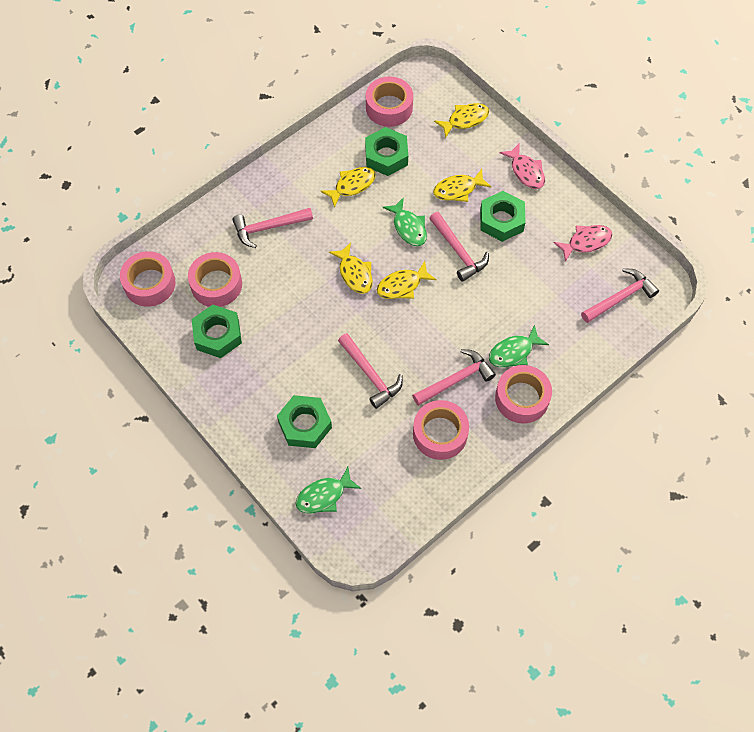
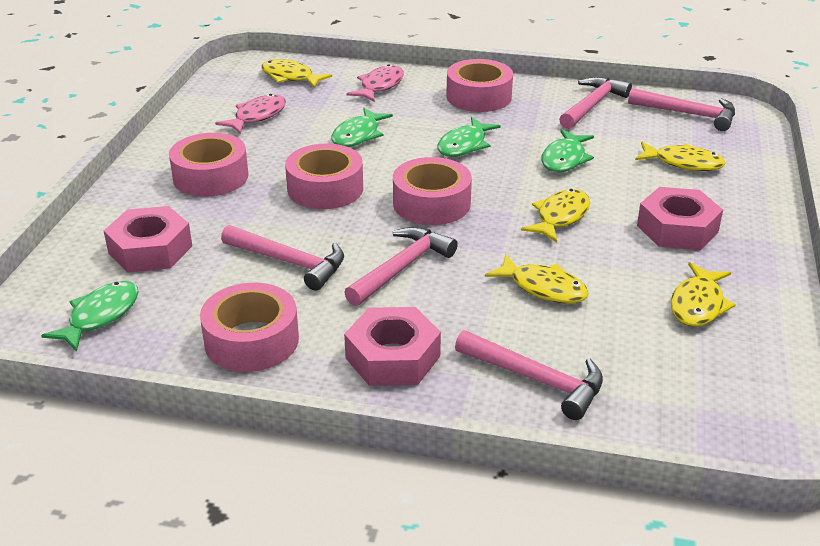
green fish: [296,467,361,513] [382,197,427,246] [489,325,549,367] = 3 -> [41,281,139,352] [331,108,393,147] [438,117,501,157] [541,129,594,172] = 4
green nut: [192,305,242,358] [277,395,332,448] [365,127,408,176] [480,191,526,242] = 4 -> none = 0
pink nut: none = 0 -> [104,206,192,273] [344,307,441,386] [637,187,723,250] = 3

